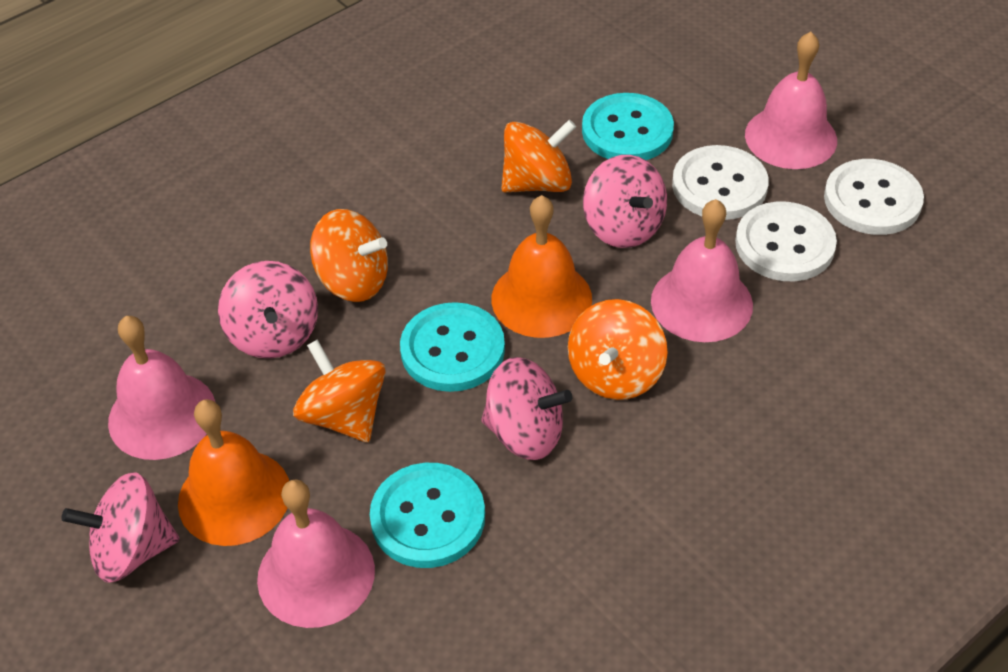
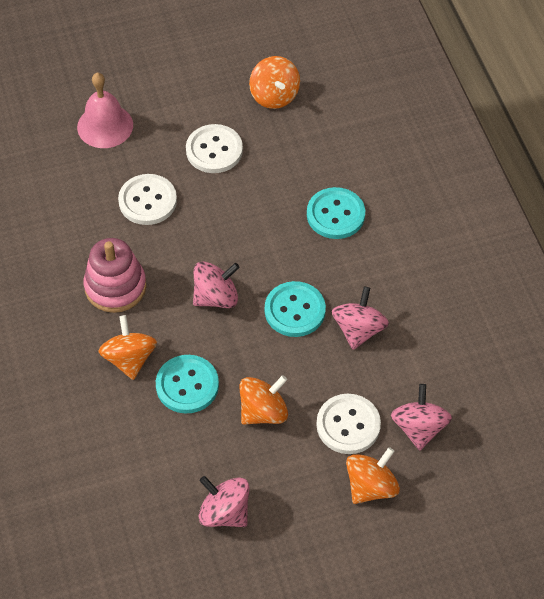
orange bell: [178,399,289,546] [491,195,592,338] = 2 -> none = 0
pink bell: [108,316,215,460] [257,479,375,628] [651,199,753,342] [745,32,837,169] = 4 -> [77,73,133,148] = 1
pink stacking toy: none = 0 -> [84,238,147,313] = 1

